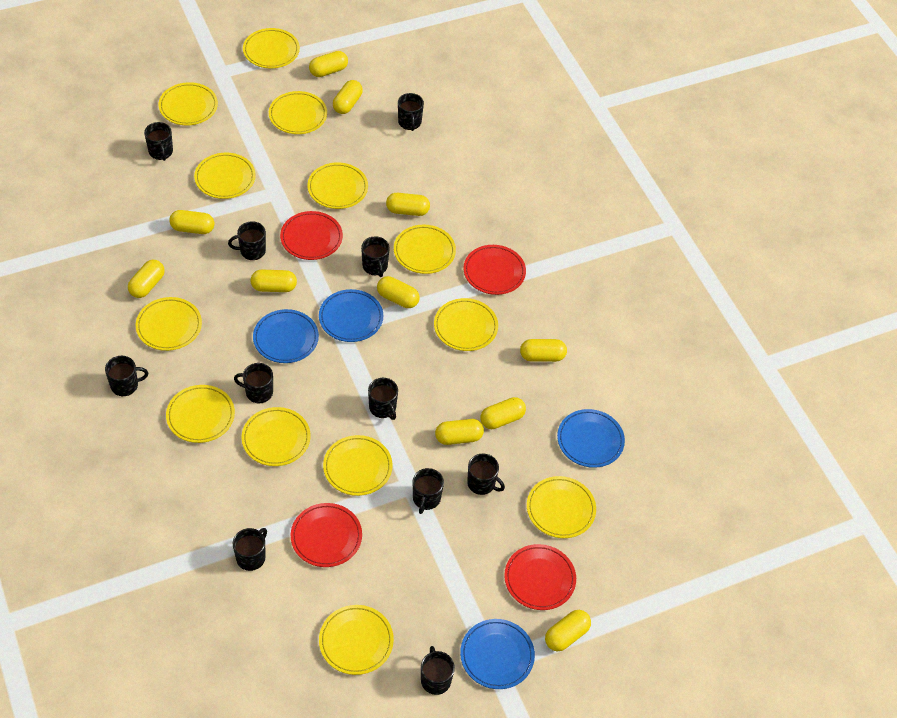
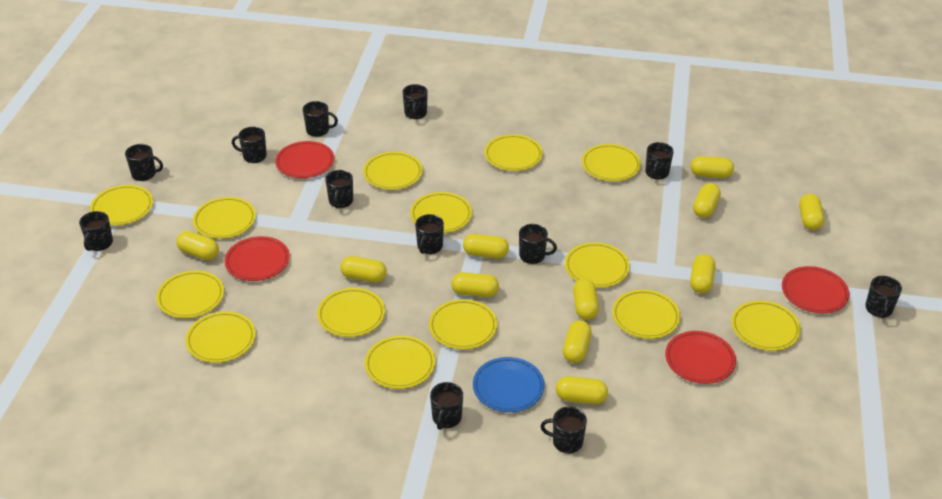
black mug: [105,356,148,396] [144,122,173,161] [228,221,266,260] [233,528,267,571] [234,363,273,404] [361,236,390,277] [368,378,398,420] [398,93,424,131] [413,468,444,514] [421,646,455,695] [467,454,505,495] = 11 -> [79,211,113,251] [125,144,163,181] [232,126,267,163] [303,101,338,137] [325,170,353,208] [403,84,428,119] [415,214,444,254] [430,382,463,430] [519,224,557,264] [541,407,587,453] [645,142,674,179] [865,276,902,319] = 12
blue plate: [253,309,319,363] [319,289,383,342] [460,619,535,689] [557,409,625,468] = 4 -> [473,357,545,412] = 1
yellow plate: [136,297,202,351] [159,82,218,125] [166,385,235,443] [194,153,256,199] [242,407,310,466] [243,28,300,68] [269,91,327,134] [307,162,368,209] [319,605,394,675] [323,435,393,496] [394,225,456,274] [434,298,498,351] [527,476,596,538] = 13 -> [90,185,153,225] [156,270,224,318] [185,311,255,363] [193,197,256,239] [317,288,385,337] [363,152,423,190] [365,335,435,389] [410,192,472,233] [429,299,497,349] [484,134,543,171] [565,242,630,288] [582,144,641,181] [612,289,680,339] [731,300,801,351] = 14

